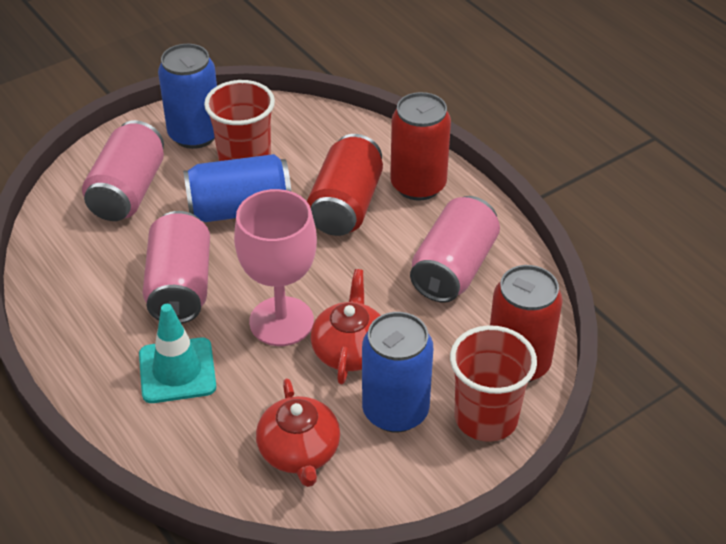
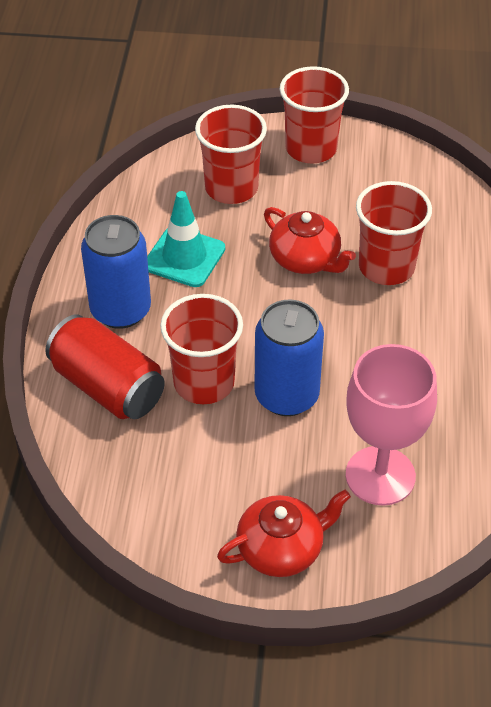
blue can: [158,44,217,149] [183,154,291,222] [362,312,433,433] = 3 -> [81,215,151,329] [255,299,324,416] = 2
pink can: [82,120,164,221] [143,211,210,324] [410,196,500,302] = 3 -> none = 0
red can: [307,134,383,236] [390,92,451,201] [490,265,563,382] = 3 -> [45,314,165,419] = 1
red cup: [204,80,275,161] [450,325,537,442] = 2 -> [160,294,243,404] [195,105,267,204] [280,66,349,163] [356,181,432,285] = 4

